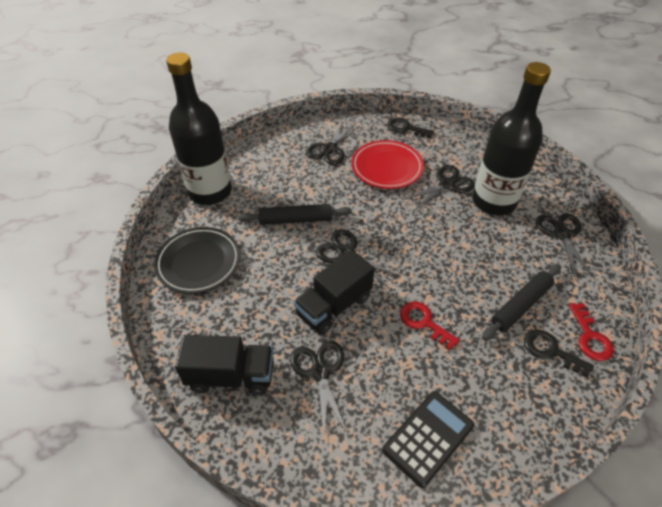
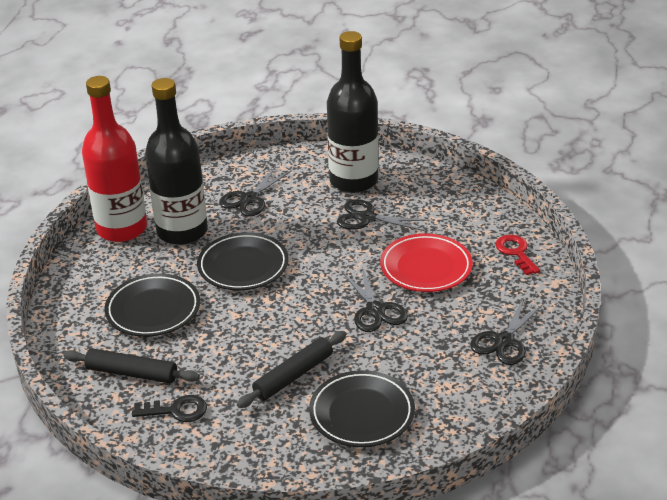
black calculator: [382,391,474,488] = 1 -> none = 0
black key: [387,117,434,138] [524,329,594,378] = 2 -> [132,395,207,422] = 1
black plate: [154,227,240,294] = 1 -> [105,274,200,337] [197,232,289,290] [309,370,415,447] = 3
black scissors: [290,341,349,438] [306,119,357,165] [316,229,400,288] [402,165,475,211] [536,213,595,279] = 5 -> [219,166,292,217] [337,199,430,232] [342,266,408,332] [470,297,544,365] = 4
black truck: [175,335,274,395] [293,250,375,335] = 2 -> none = 0
red bottle: none = 0 -> [82,76,147,242] = 1
red key: [400,302,460,350] [569,303,614,361] = 2 -> [495,235,540,275] = 1

